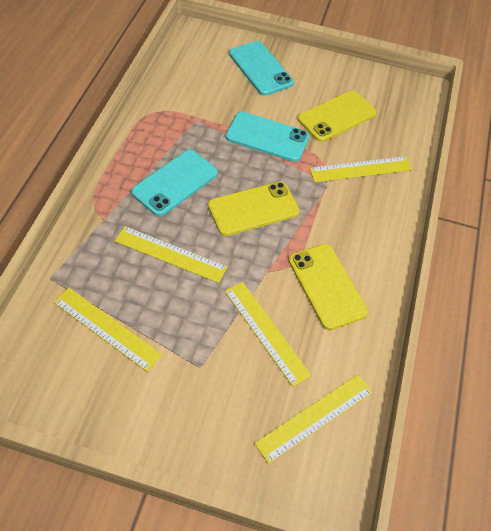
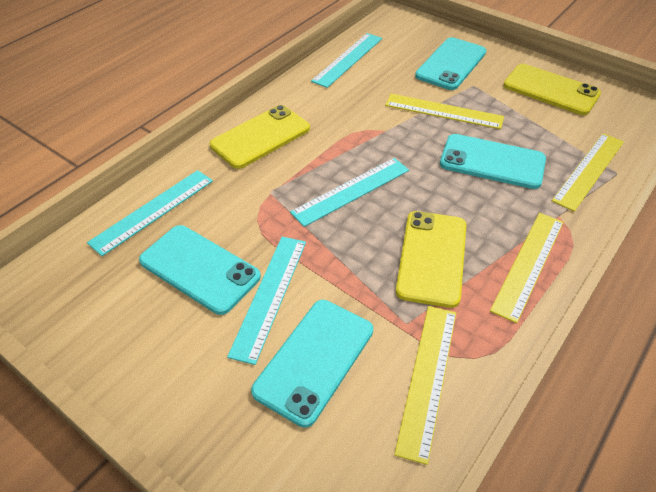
turquoise phone: [131,150,218,216] [226,112,310,162] [229,41,294,96] = 3 -> [139,225,261,315] [251,300,373,428] [415,37,486,90] [440,134,546,189] = 4
turquoise ruler: none = 0 -> [87,170,213,256] [227,237,306,365] [290,158,409,227] [311,33,382,88] = 4
yellow ruler: [54,288,162,372] [115,226,227,283] [225,282,311,387] [255,374,373,464] [310,156,412,182] = 5 -> [385,94,504,129] [394,306,456,465] [490,213,564,323] [552,133,624,212] = 4

